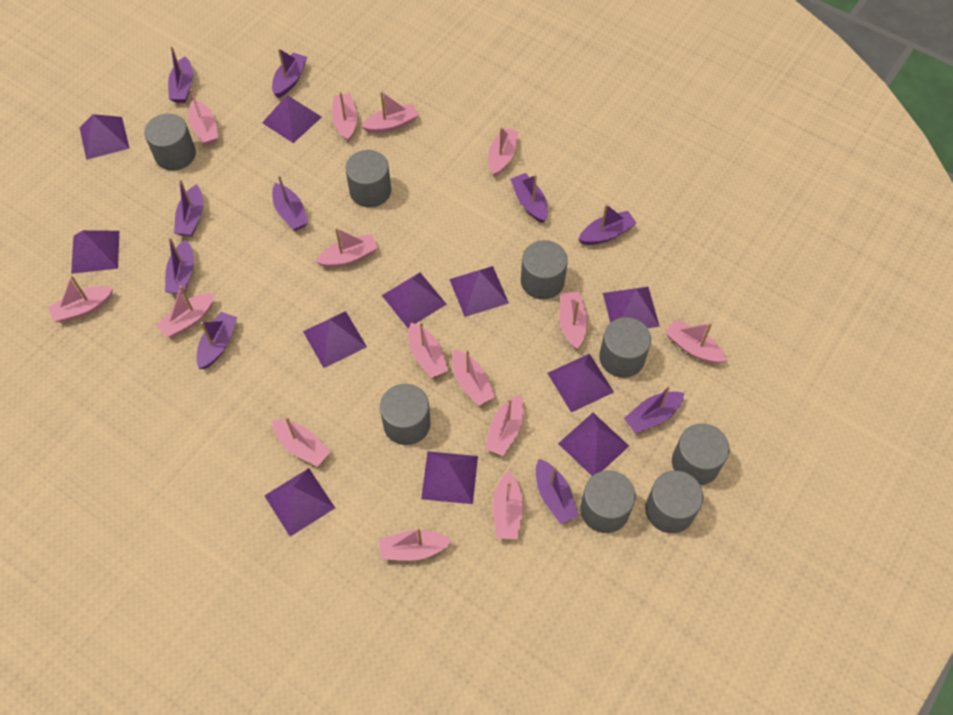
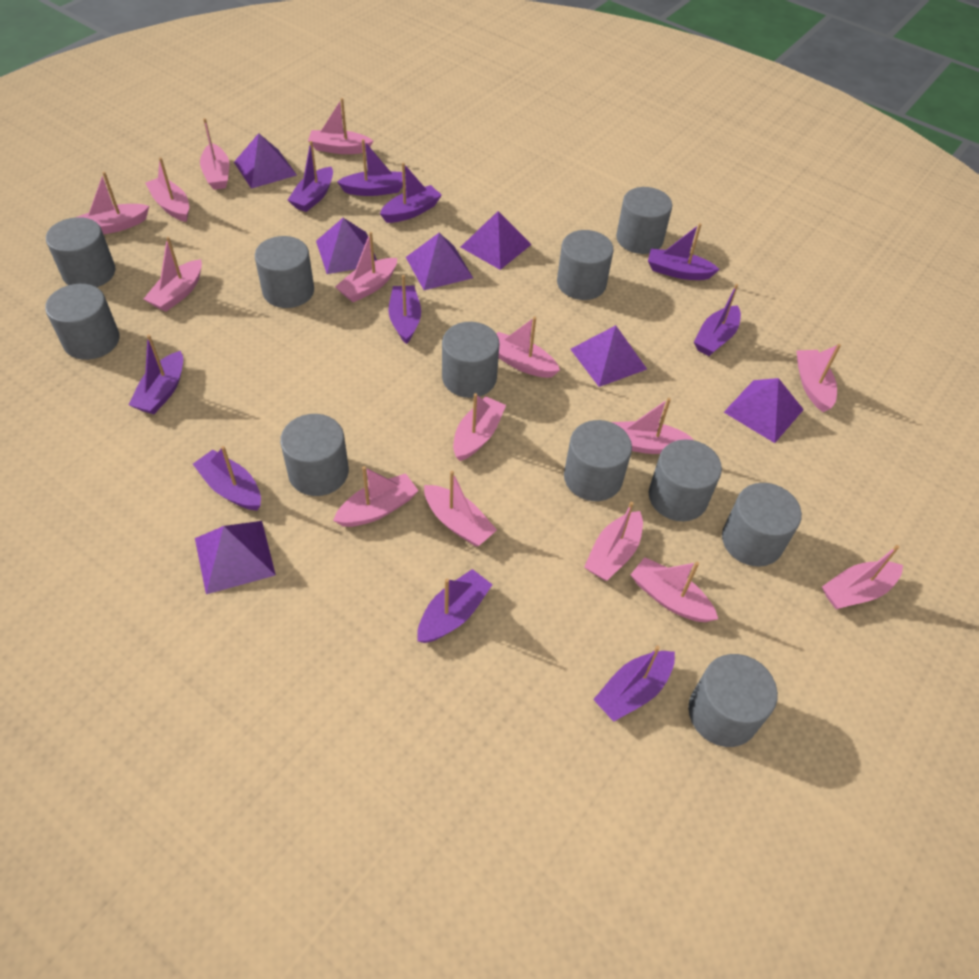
grey cylinder: [144,114,196,171] [345,150,391,208] [380,384,431,445] [521,240,568,300] [580,470,636,533] [599,317,651,378] [645,471,703,533] [672,423,729,485] = 8 -> [45,284,120,360] [46,217,115,287] [255,236,314,308] [280,414,349,496] [442,322,499,398] [557,230,614,300] [564,420,632,501] [616,187,672,254] [649,439,722,521] [688,654,778,747] [722,483,802,567] = 11
purple pyramid: [71,230,119,274] [80,114,130,160] [262,96,322,143] [264,468,335,537] [303,311,367,368] [382,273,447,328] [421,451,478,504] [449,266,509,317] [548,354,614,412] [558,413,629,476] [603,287,660,328] = 11 -> [195,521,276,594] [234,133,297,189] [316,218,377,274] [406,233,473,290] [461,211,532,270] [570,325,647,387] [724,378,804,443] = 7

